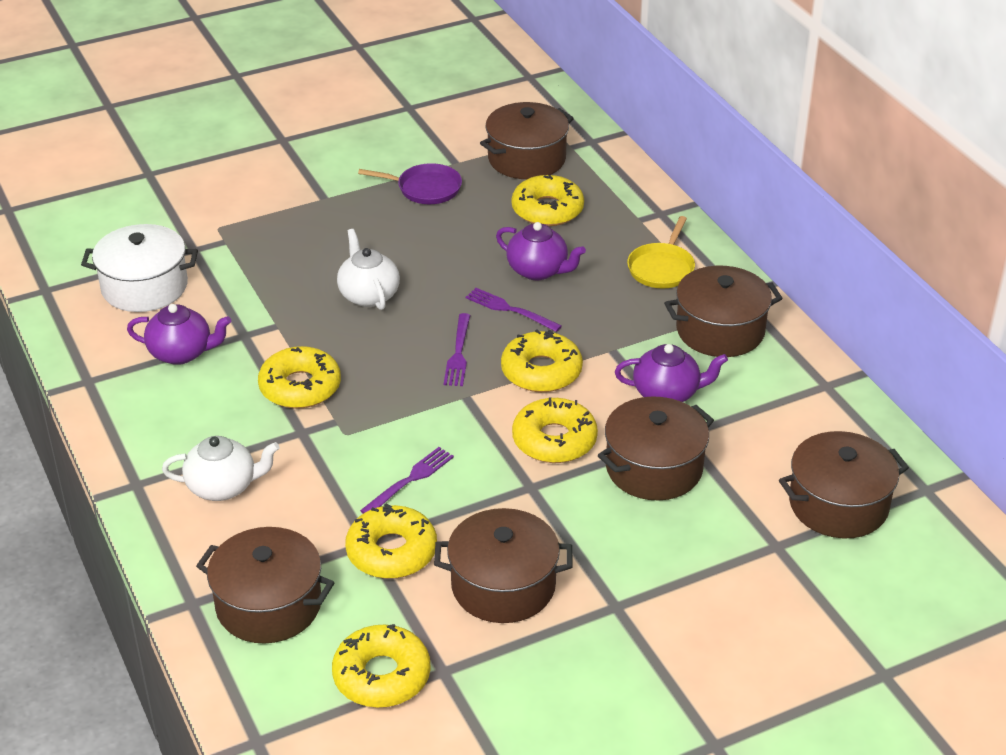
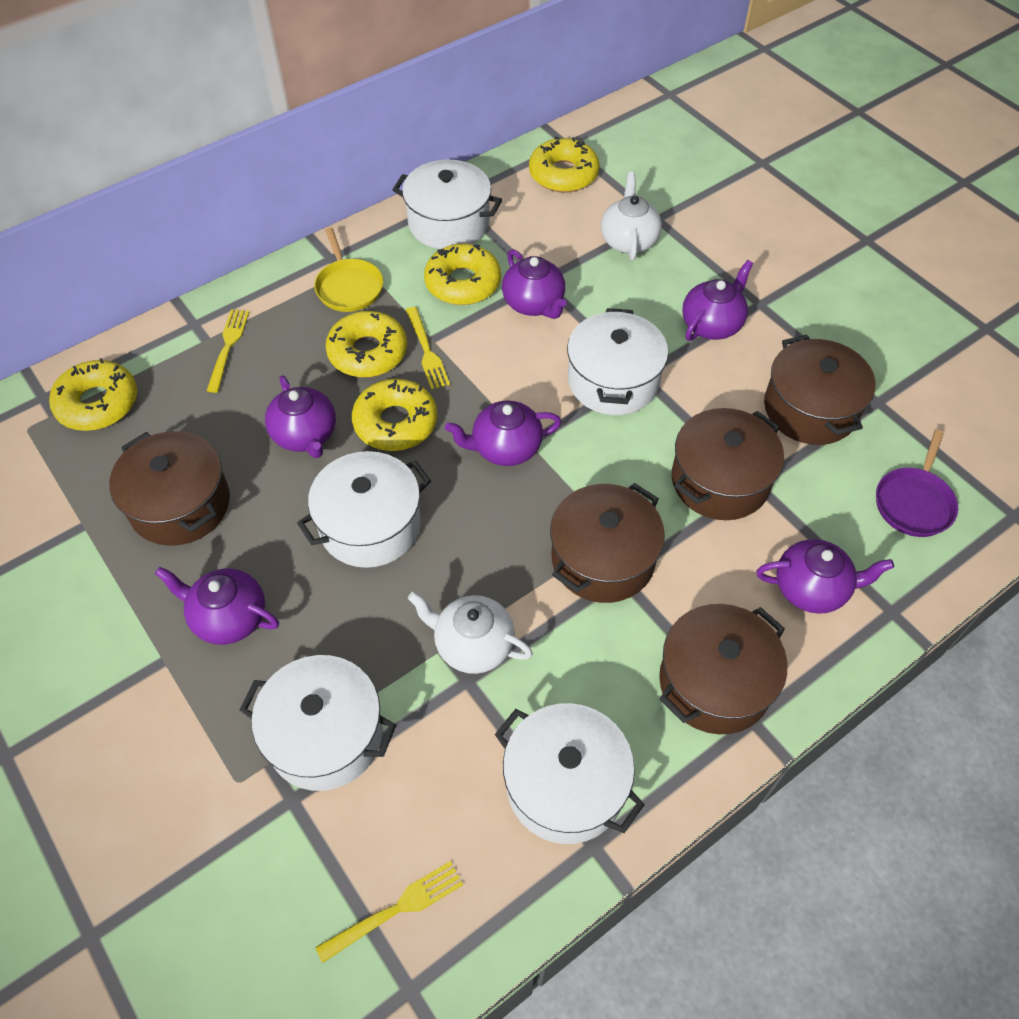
brown pot: [196,527,335,644] [434,508,572,623] [480,102,574,179] [598,396,714,500] [664,266,783,357] [779,431,909,538] = 6 -> [109,431,230,546] [550,483,665,603] [659,604,787,734] [672,408,784,520] [764,335,876,445] = 5
purple fork: [360,447,454,514] [444,313,470,386] [466,288,562,332] = 3 -> none = 0
purple teapot: [127,304,231,365] [496,222,586,280] [615,344,728,402] = 3 -> [155,567,279,645] [265,375,336,458] [445,400,561,466] [502,249,567,319] [682,260,753,341] [757,539,894,614] = 6
white pot: [81,224,198,312] = 1 -> [240,655,396,791] [297,451,431,568] [393,160,502,249] [495,703,645,844] [567,308,668,415] = 5
yellow donut: [258,346,341,409] [332,624,431,708] [345,504,437,579] [501,330,583,392] [512,175,584,226] [512,398,598,463] = 6 -> [49,358,137,431] [325,311,407,377] [352,379,437,451] [424,244,501,305] [529,137,600,193] = 5
yellow fork: none = 0 -> [207,309,249,393] [315,861,463,963] [406,307,450,390] = 3

